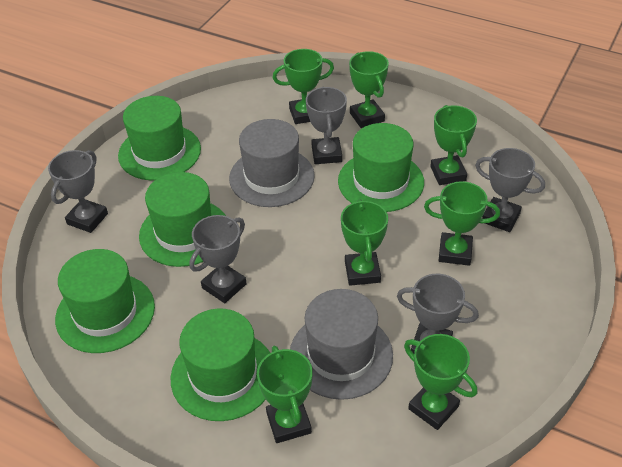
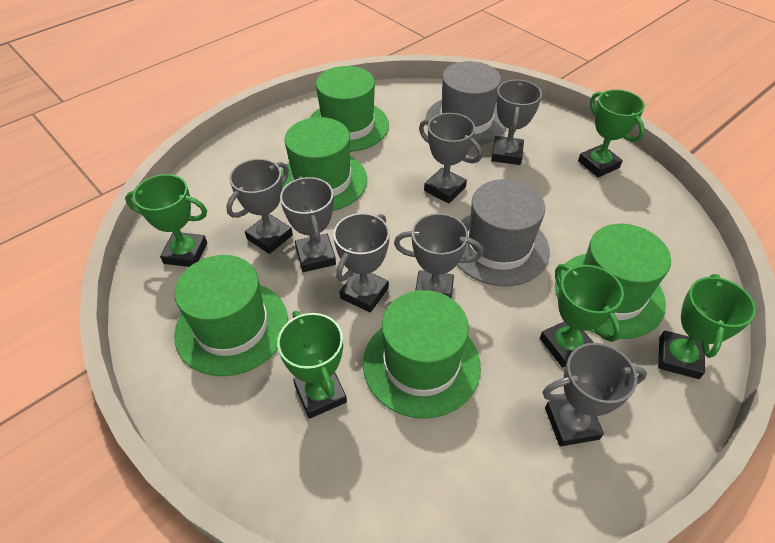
green trophy: [257,346,313,443] [273,49,334,124] [341,199,388,286] [349,51,389,128] [404,334,477,430] [424,181,500,266] [430,105,477,185] = 7 -> [125,174,207,267] [277,311,347,419] [540,264,624,368] [578,89,645,177] [658,274,756,379] = 5
grey trophy: [48,150,108,233] [189,215,246,303] [306,86,347,164] [397,274,479,354] [475,148,545,232] = 5 -> [226,159,293,254] [280,177,336,272] [333,213,390,313] [394,213,483,299] [419,113,482,204] [491,80,542,165] [542,343,647,447] = 7

